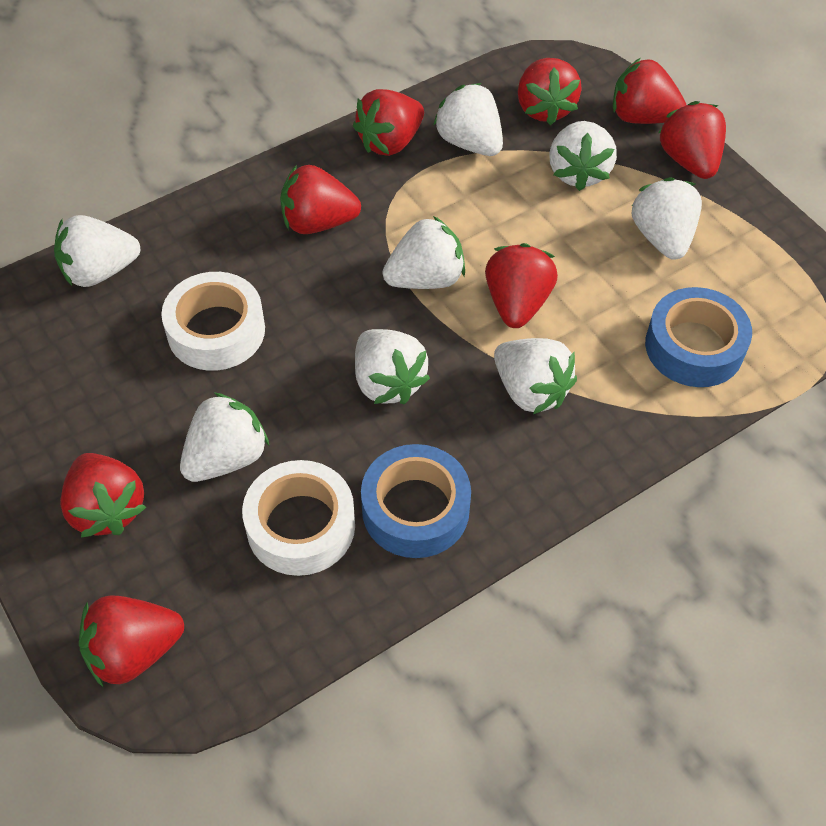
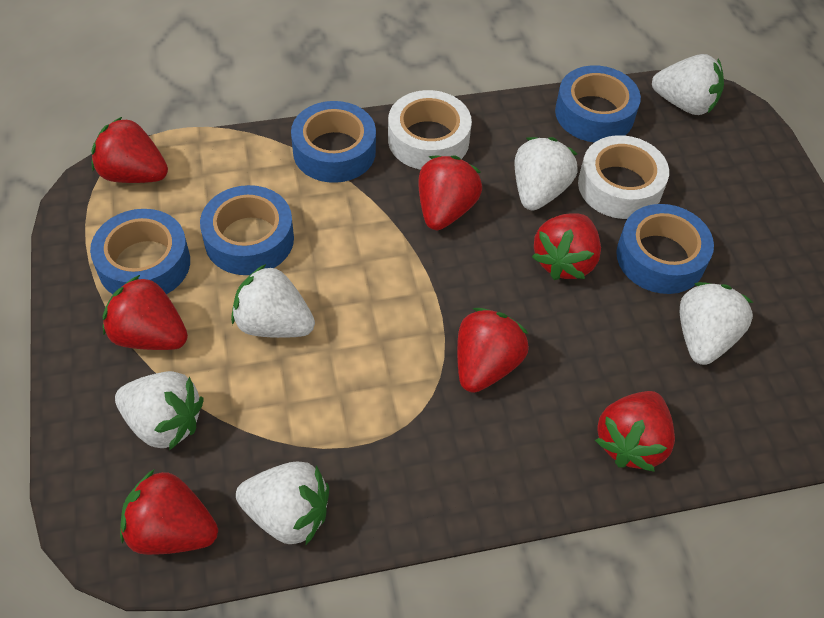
blue tape: [361,444,471,558] [645,287,752,387] = 2 -> [90,209,190,294] [200,185,294,275] [291,101,376,183] [555,65,641,142] [616,204,714,294] = 5
red strawberry: [60,453,146,537] [79,596,184,688] [280,164,361,234] [353,89,424,156] [485,243,558,328] [518,58,582,125] [613,58,686,124] [658,101,726,179] = 8 -> [91,117,168,183] [103,275,188,350] [120,469,218,555] [418,155,482,230] [457,308,529,393] [532,213,601,280] [595,391,675,472] = 7
white strawberry: [54,215,140,287] [180,392,269,482] [355,329,430,405] [383,216,465,289] [433,83,503,156] [494,338,577,414] [549,121,617,191] [631,177,702,260] = 8 -> [115,371,204,451] [231,264,315,338] [236,462,329,545] [515,137,578,211] [652,54,724,115] [680,282,754,365] = 6

